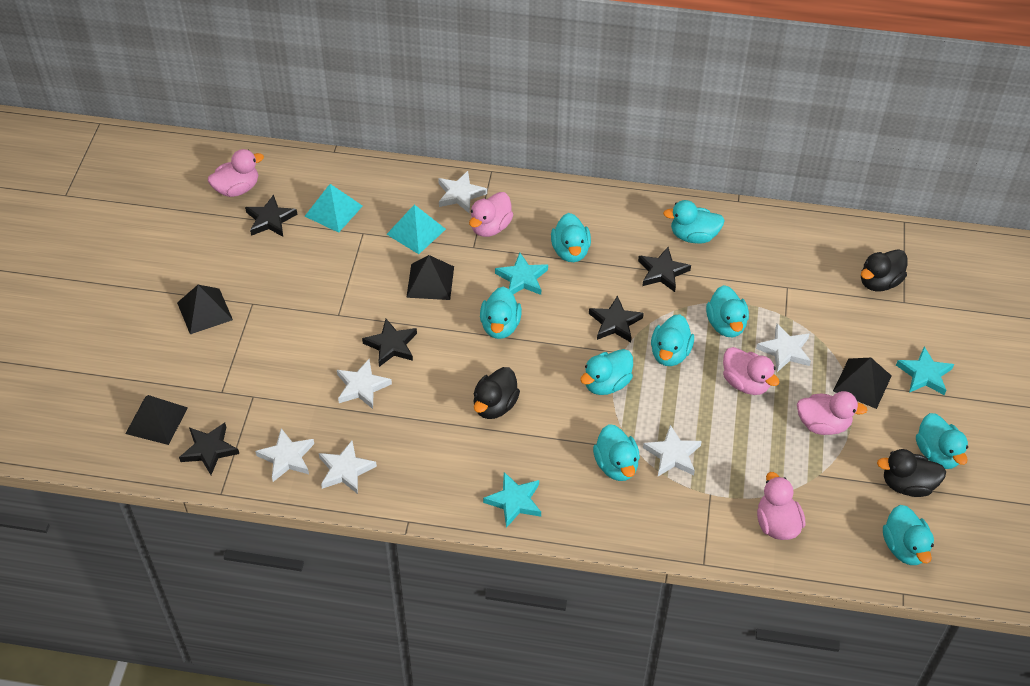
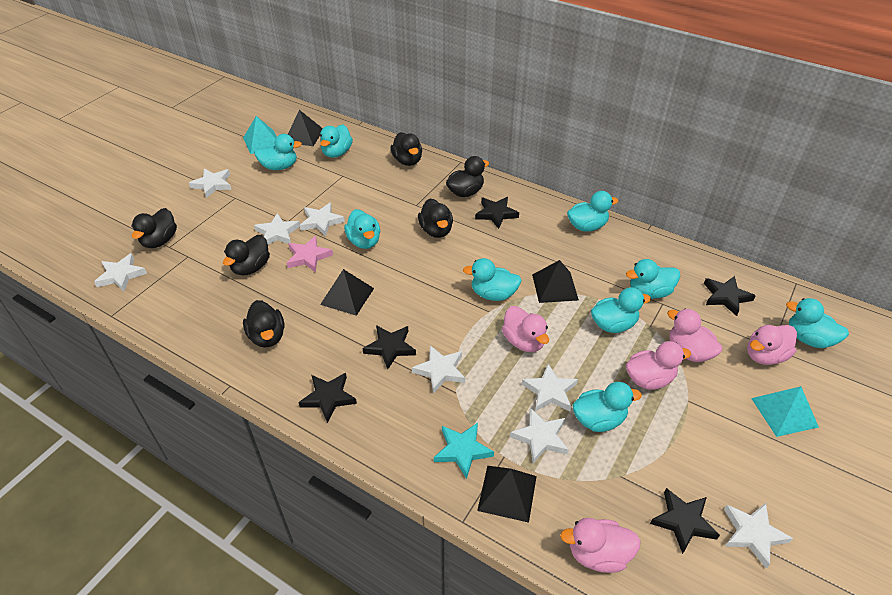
black duck: [474,367,520,419] [861,249,907,292] [877,449,946,497] = 3 -> [131,208,177,248] [223,235,270,276] [243,300,284,348] [390,132,422,166] [418,199,453,238] [446,156,489,197] = 6
pink star: none = 0 -> [287,236,333,273] = 1
turquoise star: [483,472,541,528] [495,253,548,295] [896,346,954,395] = 3 -> [434,423,494,479] = 1
white star: [255,428,314,482] [319,441,377,494] [337,359,392,409] [438,171,487,213] [643,425,702,476] [756,324,811,372] = 6 -> [94,253,147,291] [189,169,231,198] [254,213,300,245] [300,203,345,236] [412,346,465,394] [510,408,569,463] [522,364,578,411] [724,503,793,569] = 8

